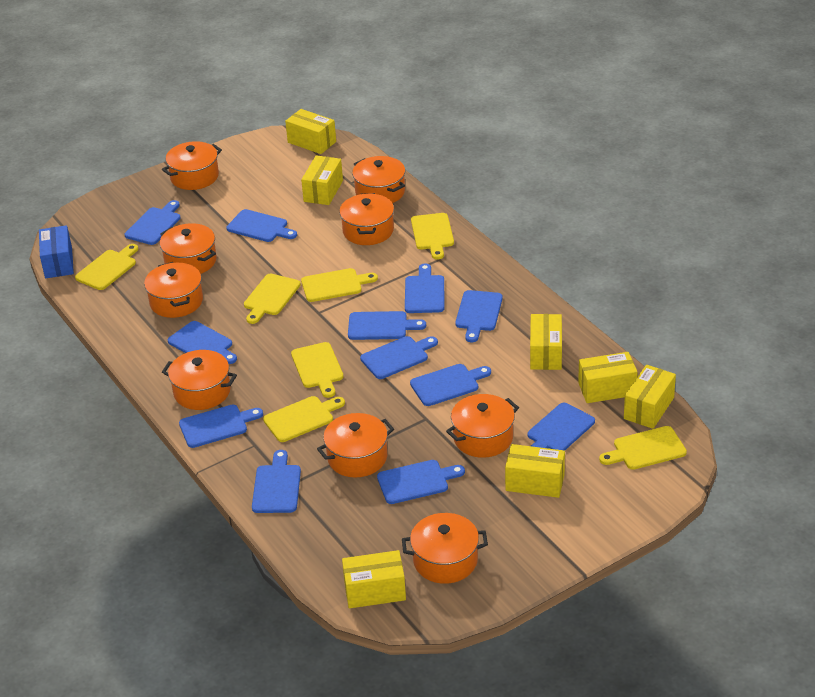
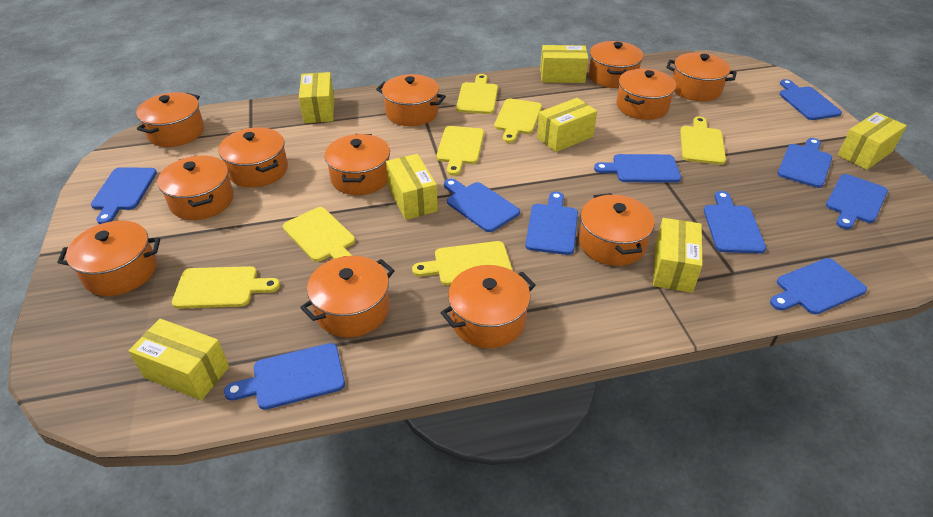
blue box: [39,225,74,278] = 1 -> none = 0
blue cutting board: [124,200,180,245] [168,321,237,364] [179,405,263,448] [226,209,297,242] [252,450,301,513] [348,311,426,340] [360,336,438,379] [377,460,465,504] [405,264,444,313] [410,364,491,406] [455,290,503,342] [528,403,595,451] = 12 -> [91,167,157,224] [224,343,345,410] [444,179,520,232] [525,191,578,255] [594,154,681,183] [704,191,766,254] [770,258,867,314] [777,138,832,188] [779,79,842,120] [826,174,888,229] = 10
orange pot: [144,262,203,318] [160,223,217,274] [162,141,222,190] [162,350,237,410] [317,413,394,477] [339,193,394,245] [352,156,405,203] [402,513,488,584] [446,394,519,458] = 9 -> [57,221,160,296] [136,92,204,147] [157,155,234,220] [218,127,288,188] [300,256,395,337] [325,134,390,195] [376,74,446,126] [441,265,536,348] [579,193,655,266] [588,41,643,88] [616,69,676,120] [666,52,737,101] = 12

